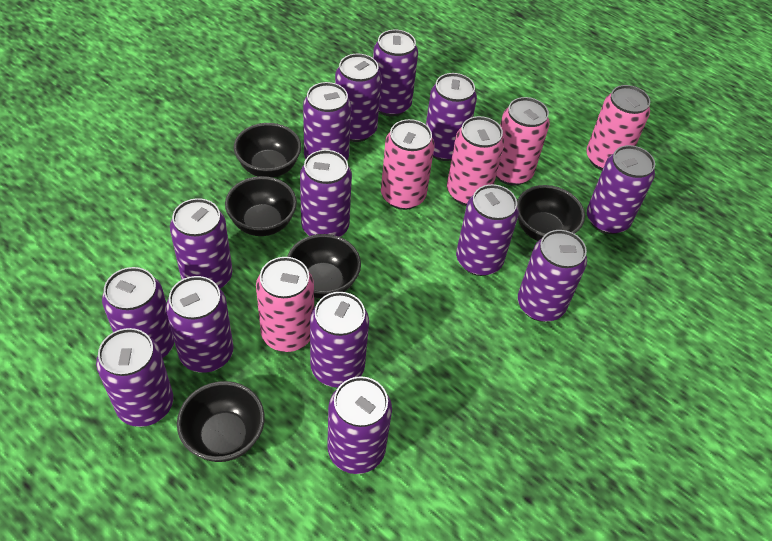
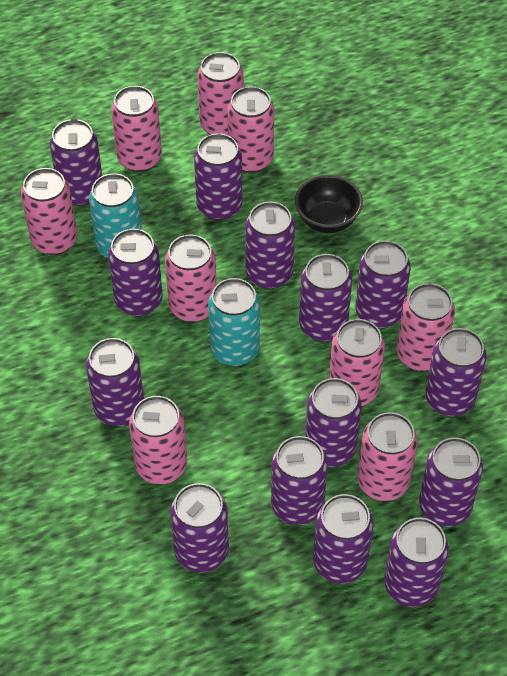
black bowl: [177,381,265,462] [225,176,297,236] [234,123,301,178] [287,234,361,299] [517,185,585,241] = 5 -> [295,175,363,233] = 1
pink can: [256,257,314,352] [381,119,435,210] [447,116,504,206] [496,97,550,186] [586,85,650,170] = 5 -> [21,168,77,255] [111,86,162,172] [129,396,187,484] [165,235,217,322] [197,52,244,135] [227,86,274,173] [329,319,385,406] [357,412,418,501] [397,283,455,371] = 9
turquoise can: none = 0 -> [89,173,142,258] [208,278,260,366] = 2

